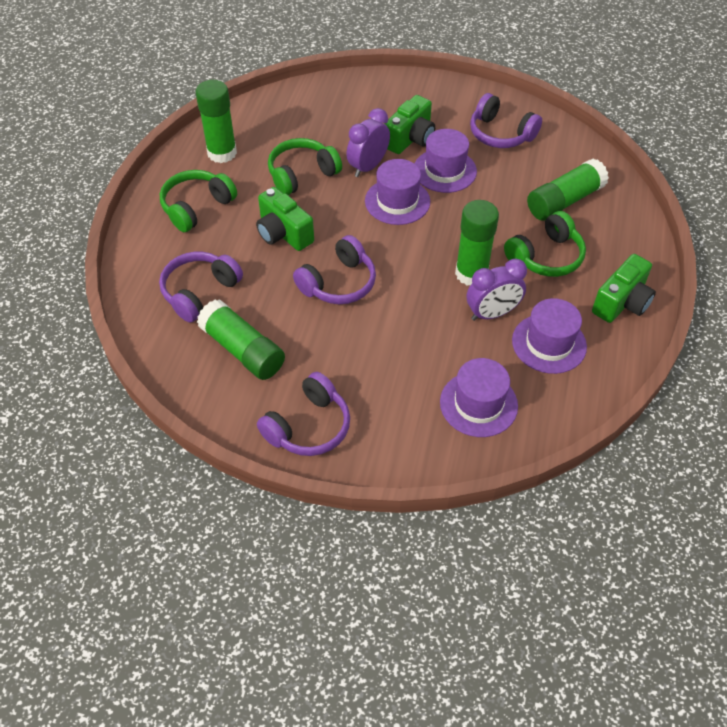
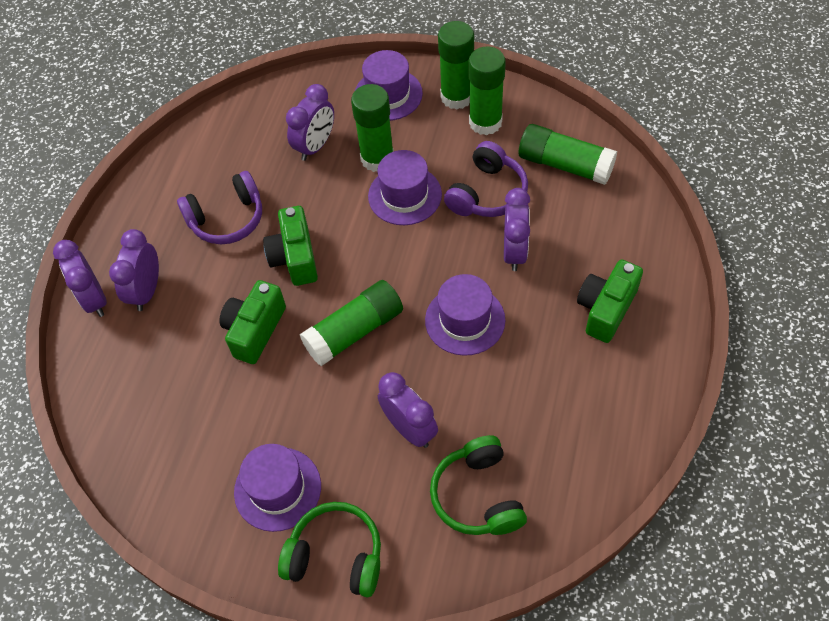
green glue stick: [196,80,237,163] [197,299,285,380] [455,200,499,285] [527,158,609,221] = 4 -> [300,280,403,366] [351,84,394,172] [438,21,474,110] [468,46,506,135] [519,124,617,185] = 5
green headphones: [160,170,237,232] [268,138,342,195] [504,211,586,277] = 3 -> [278,502,381,597] [430,435,527,535] = 2
purple clock: [346,108,390,177] [467,259,527,321] = 2 -> [53,240,107,317] [109,229,159,311] [286,84,334,161] [378,372,438,448] [504,188,530,271] = 5
purple headphones: [159,252,243,322] [257,372,350,456] [293,235,376,304] [470,93,542,148] = 4 -> [177,171,262,244] [444,141,528,217] = 2

